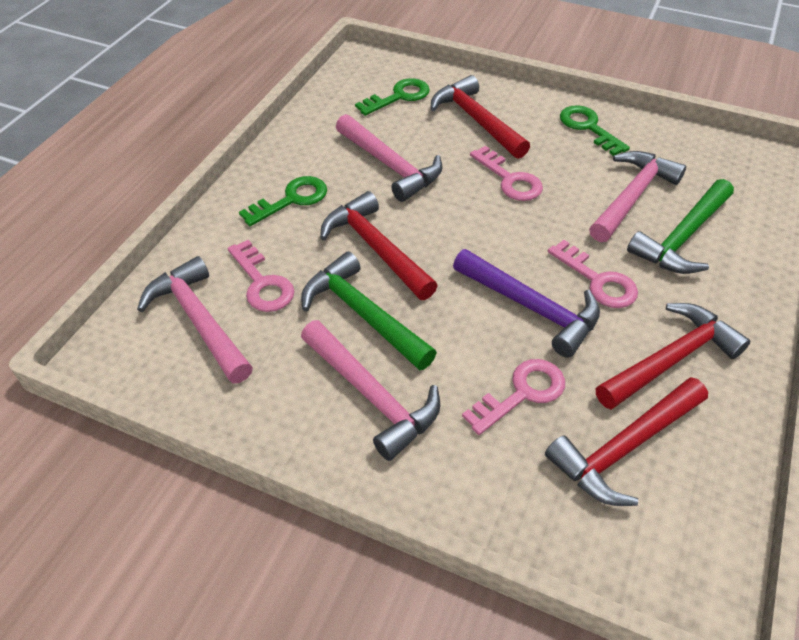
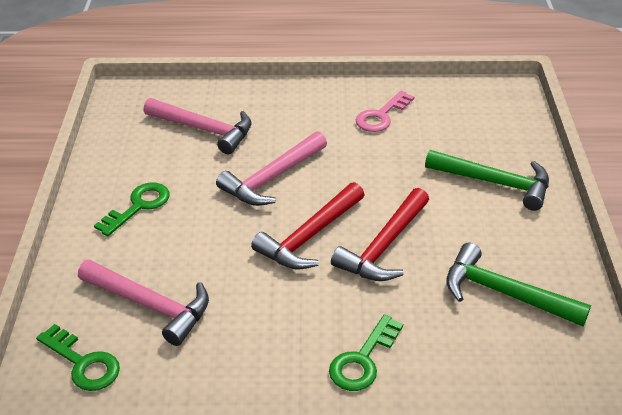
pink hammer: [137,256,253,384] [301,320,440,461] [336,114,442,202] [589,151,686,242] = 4 -> [78,260,209,346] [144,98,252,154] [216,131,327,206] = 3
pink key: [228,240,294,312] [462,359,565,435] [470,146,543,201] [548,240,638,308] = 4 -> [356,91,414,132] = 1
purple hammer: [453,249,600,357] = 1 -> none = 0
red hammer: [320,191,438,300] [431,75,530,159] [545,377,708,506] [596,303,750,410] = 4 -> [251,182,364,270] [331,188,429,281] = 2

